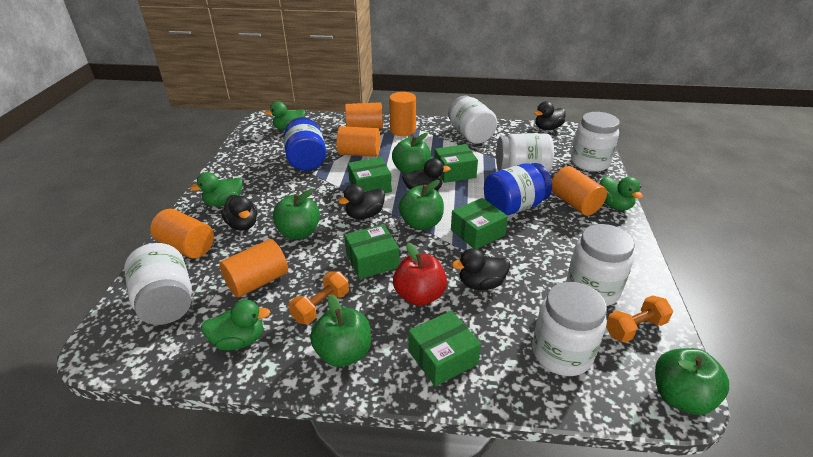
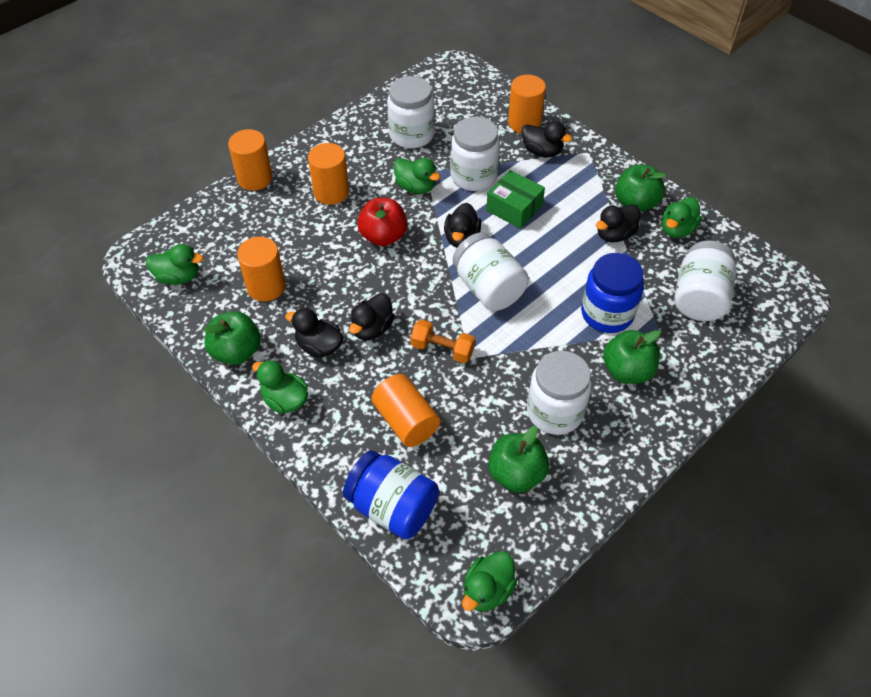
green apple: [273,189,320,240] [310,294,371,367] [392,133,431,174] [399,180,444,230] [655,348,729,415] = 5 -> [203,312,261,365] [488,426,550,493] [603,330,661,384] [615,165,666,212] = 4
green box: [344,224,399,279] [348,157,392,193] [408,310,481,387] [434,144,478,183] [451,198,508,249] = 5 -> [486,170,545,229] = 1
green duck: [190,172,243,206] [201,300,270,351] [265,101,305,131] [600,176,643,210] = 4 -> [146,244,203,285] [252,360,308,414] [394,158,440,194] [462,551,517,611] [662,197,702,238] = 5
orange cylinder: [150,209,214,258] [219,239,288,297] [337,126,380,157] [345,102,383,129] [389,92,416,136] [552,166,607,216] = 6 -> [228,129,272,191] [237,237,286,302] [308,143,349,205] [371,374,440,447] [508,75,546,133] = 5
orange dumbbell: [288,271,349,324] [606,295,673,343] = 2 -> [411,320,475,363] = 1
white jar: [124,243,192,325] [448,95,497,144] [496,133,554,172] [532,282,607,376] [566,224,635,306] [571,112,620,172] = 6 -> [387,76,435,149] [450,117,500,191] [453,232,529,311] [527,351,592,435] [674,241,737,321] = 5

